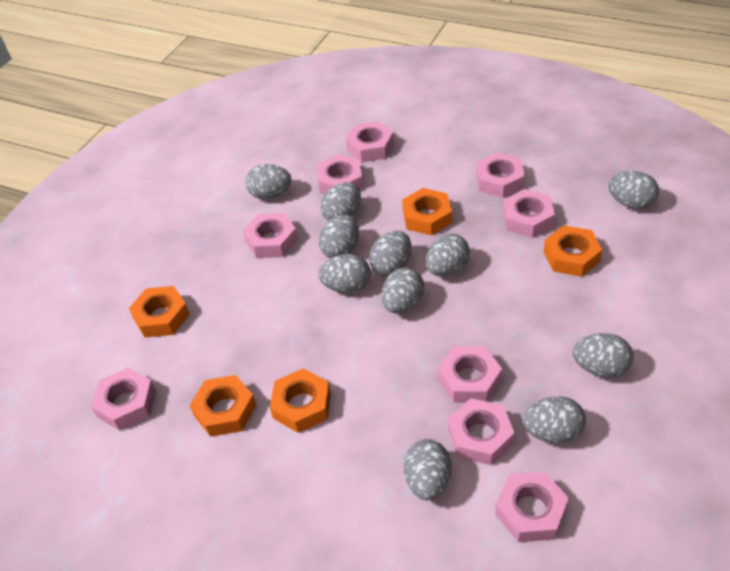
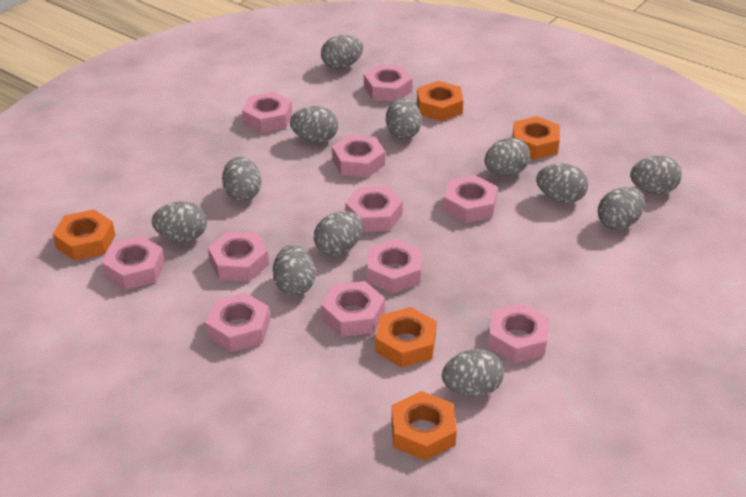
grey egg: [245,164,291,199] [318,254,371,293] [319,215,359,258] [321,182,361,221] [369,231,411,276] [382,268,424,314] [404,439,451,500] [426,234,470,276] [523,396,586,443] [573,333,634,378] [608,171,659,209] = 11 -> [152,201,207,242] [222,157,261,201] [273,245,316,296] [290,106,338,143] [314,211,363,256] [321,35,363,69] [386,98,422,139] [442,349,504,397] [485,138,530,176] [536,163,588,203] [598,187,645,230] [630,156,682,194] = 12
pink nut: [91,368,156,430] [243,213,298,258] [317,155,363,194] [346,121,394,162] [438,346,502,403] [448,398,515,465] [477,152,525,198] [495,471,569,542] [503,189,555,238] = 9 -> [102,236,165,290] [206,293,270,352] [208,231,269,281] [242,92,292,133] [321,281,385,337] [332,134,385,178] [345,186,403,232] [364,64,413,102] [367,239,421,293] [444,175,497,223] [488,303,549,363] = 11

